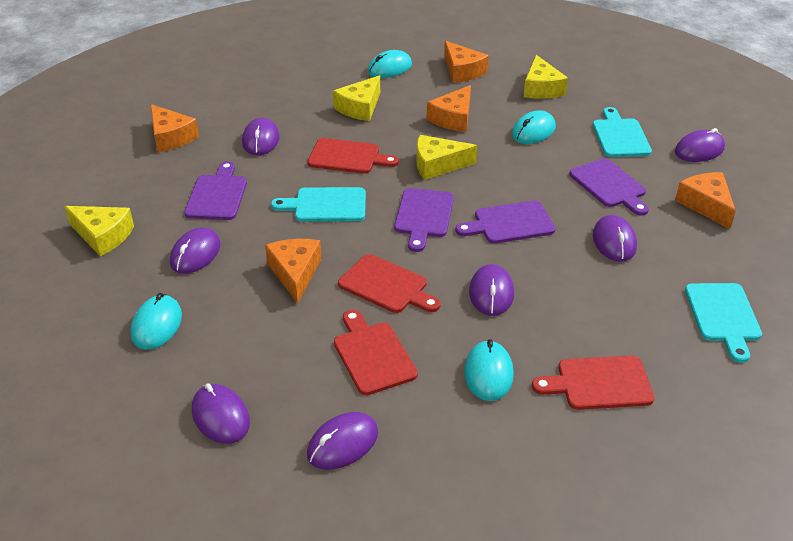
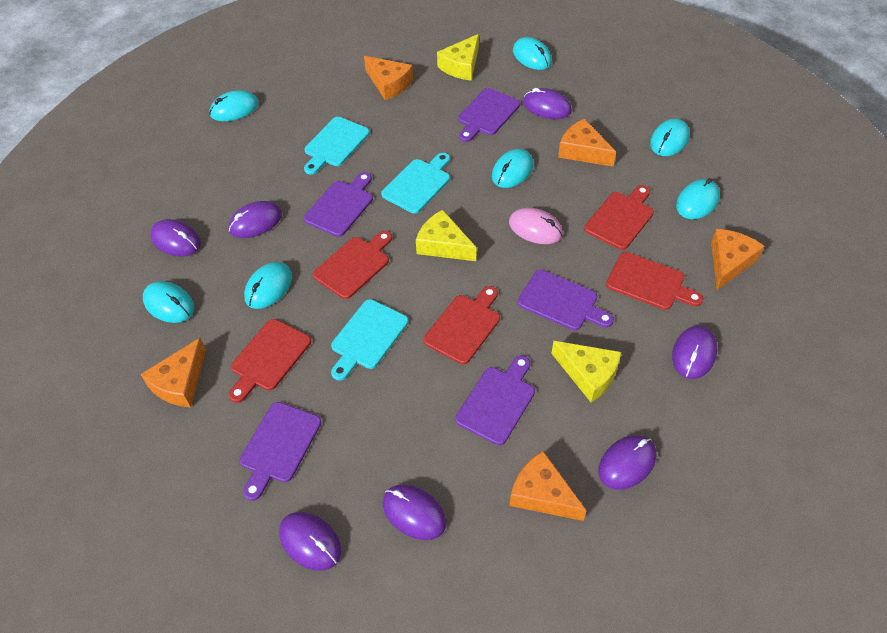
pink mouse: none = 0 -> [509,208,563,244] = 1
purple cutting board: [184,161,247,220] [394,188,454,252] [455,200,556,244] [569,158,649,215] = 4 -> [240,402,321,501] [304,172,373,237] [455,356,535,445] [458,88,520,142] [518,270,614,330] = 5
red cutting board: [307,138,399,174] [334,310,418,395] [338,254,440,313] [532,356,655,410] = 4 -> [229,319,311,403] [313,231,392,299] [424,286,500,364] [584,185,654,250] [606,252,703,310] = 5
turquoise mouse: [131,293,182,350] [367,50,412,78] [464,339,514,401] [511,110,556,144] = 4 -> [143,281,194,323] [210,90,259,121] [244,262,292,309] [492,149,533,188] [513,37,552,70] [650,119,690,156] [676,178,720,219] = 7
yellow cheese: [65,206,134,256] [333,75,380,121] [416,135,477,180] [523,55,568,99] = 4 -> [416,209,477,261] [437,34,479,80] [552,341,621,403] = 3

